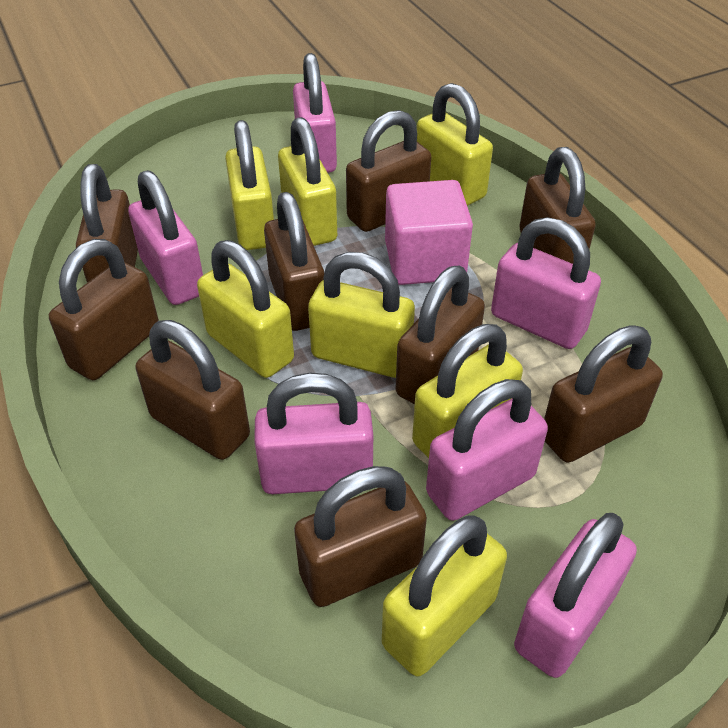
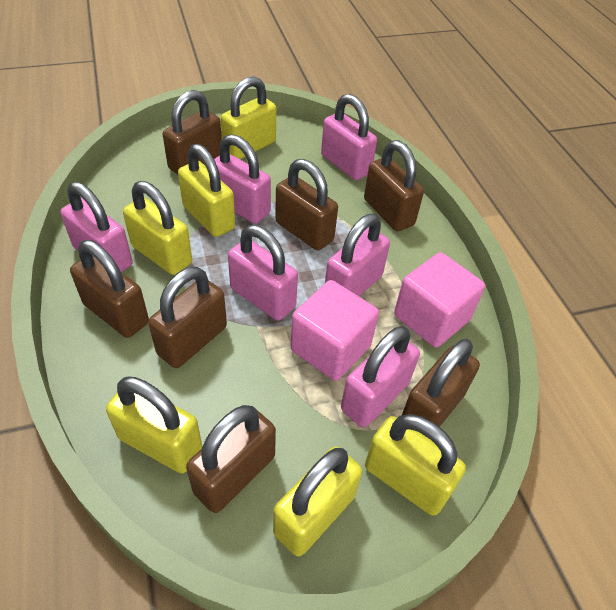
brown padlock: [49,239,159,380] [76,164,138,283] [136,320,250,460] [264,192,324,331] [294,466,427,607] [346,110,431,232] [396,266,485,404] [519,147,596,264] [544,325,663,463] = 9 -> [70,240,149,338] [148,267,227,368] [163,90,222,174] [186,405,276,513] [275,159,338,250] [364,140,424,231] [402,339,480,438] = 7
pink cube: [385,180,473,285] = 1 -> [290,280,379,381] [394,252,485,348] = 2
yellow padlock: [197,240,294,378] [225,120,274,250] [278,117,337,246] [308,252,415,378] [382,515,507,677] [412,324,523,458] [417,83,493,206] = 7 -> [106,376,202,473] [123,181,192,275] [178,144,235,237] [221,76,276,159] [273,447,362,556] [365,414,466,516] = 6

